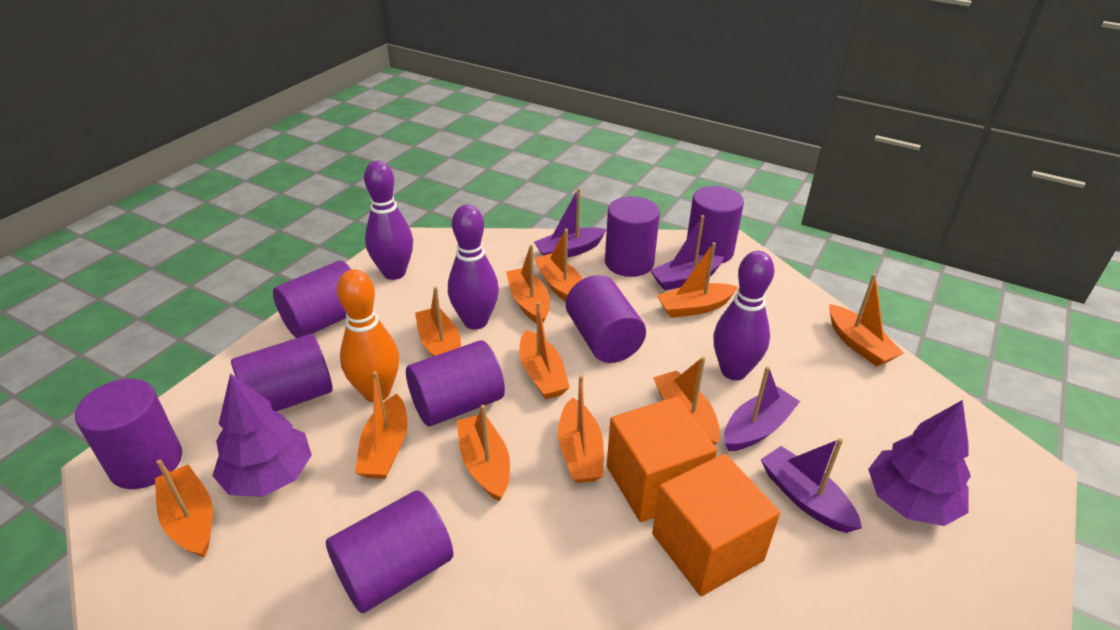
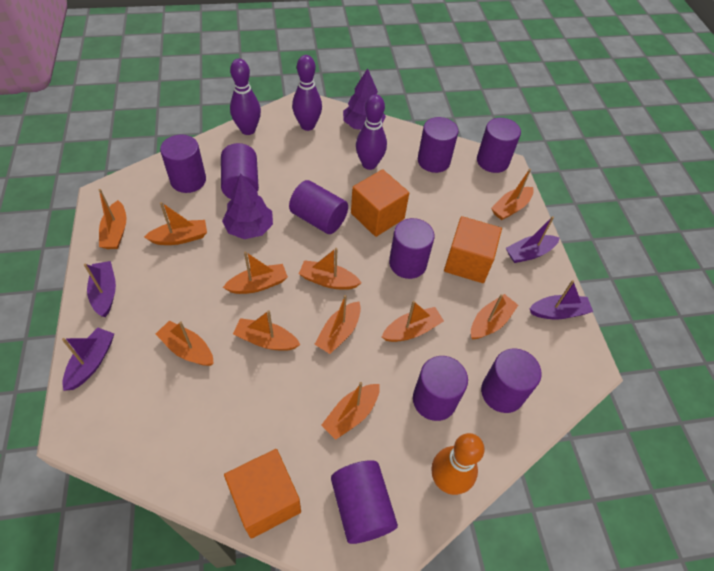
orange cube: [607,397,717,522] [652,454,780,596] = 2 -> [224,449,301,539] [351,169,409,237] [444,216,502,283] = 3
purple cylinder: [75,379,182,489] [231,334,333,411] [273,261,352,338] [326,490,453,613] [406,341,505,426] [566,275,646,363] [605,196,660,277] [687,186,744,263] = 8 -> [160,134,206,193] [221,143,259,199] [289,180,348,234] [331,460,398,544] [389,218,435,279] [413,356,468,421] [418,117,458,173] [477,118,521,173] [481,349,541,413] = 9

